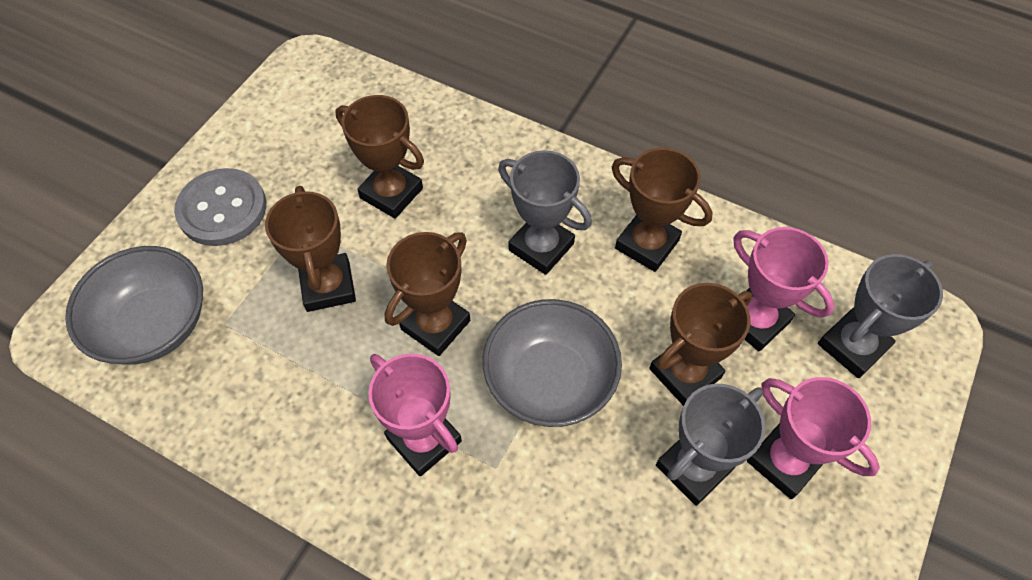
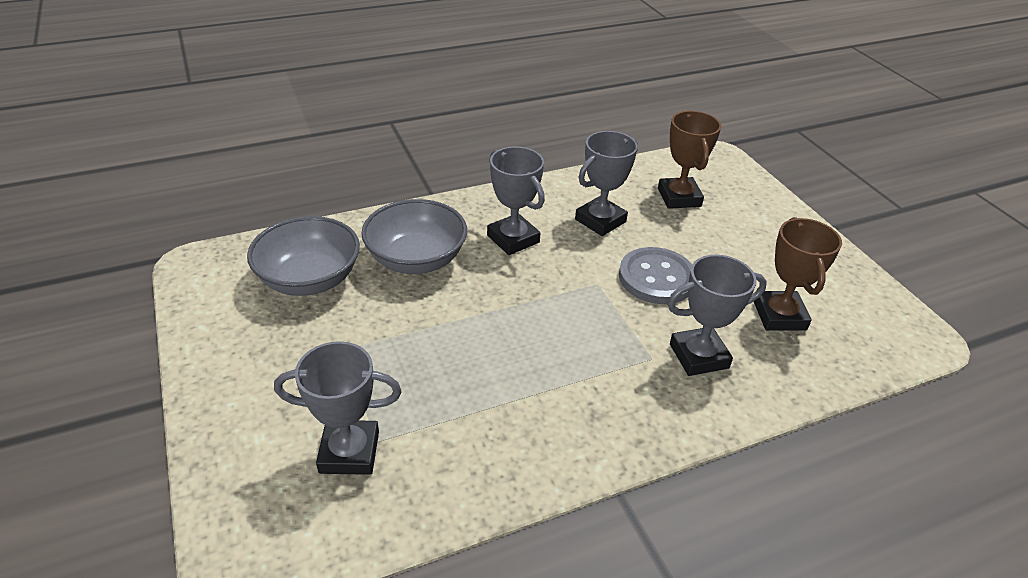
brown trophy: [265,186,356,312] [335,95,424,218] [384,232,470,356] [612,148,713,272] [649,283,752,406] = 5 -> [658,111,721,209] [754,217,842,331] = 2
grey trophy: [498,150,592,275] [656,384,765,506] [818,254,943,378] = 3 -> [274,341,402,475] [487,147,545,255] [575,131,638,236] [667,255,767,376] = 4
pink trophy: [368,354,462,476] [733,227,835,351] [747,377,880,499] = 3 -> none = 0

